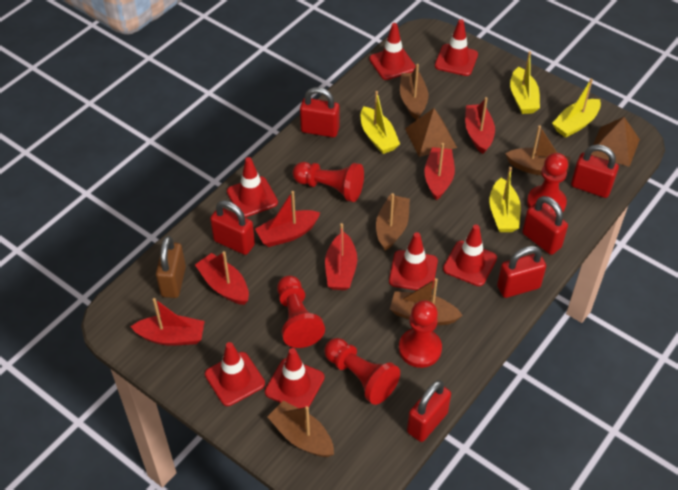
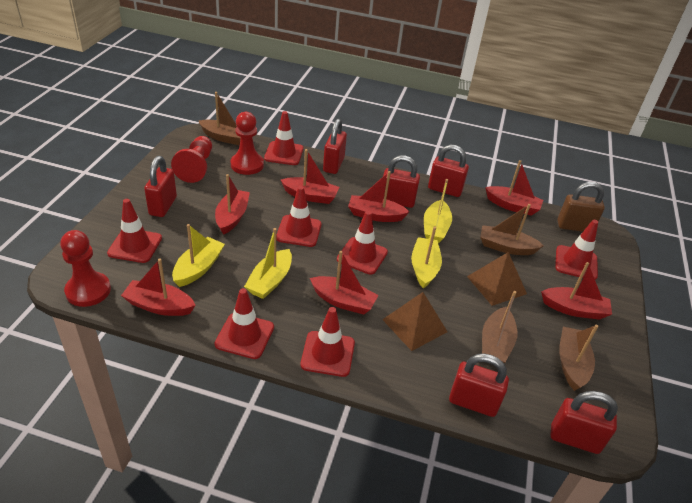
brown boat: [267,401,334,457] [376,193,410,251] [390,278,463,325] [400,64,428,120] [505,125,570,175] = 5 -> [199,92,241,145] [480,204,544,255] [482,291,518,363] [559,325,598,391] = 4
red boat: [131,298,205,346] [195,251,249,305] [255,191,320,247] [325,223,357,290] [424,143,455,200] [465,97,495,154] = 6 -> [121,258,195,316] [215,174,250,235] [281,149,339,204] [310,251,379,315] [348,171,409,222] [485,160,543,216] [541,262,612,320] = 7
red pawn: [277,275,325,348] [293,162,364,202] [324,338,400,405] [399,300,442,368] [527,153,568,214] = 5 -> [60,230,111,307] [171,136,212,183] [231,112,264,175] = 3

